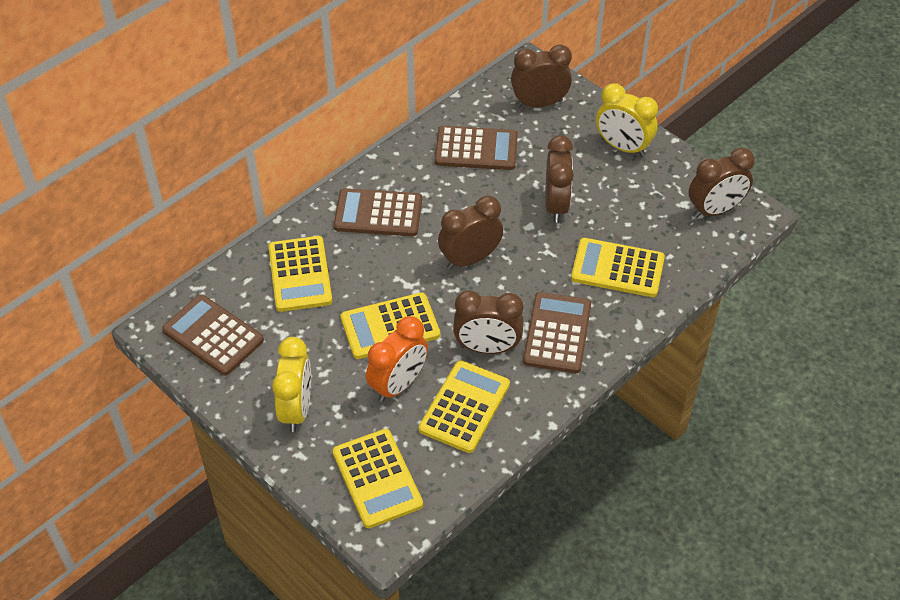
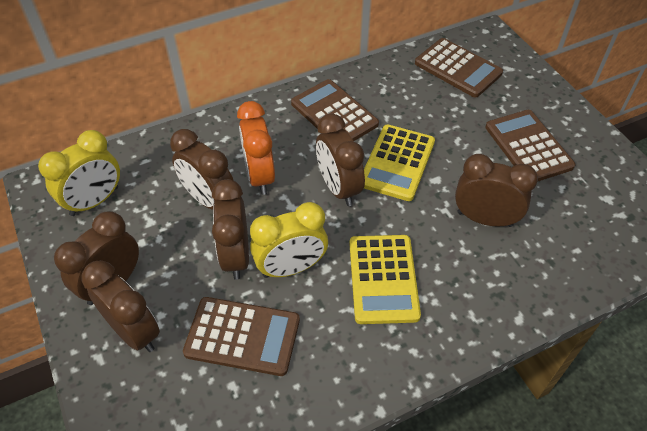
brown clock: [438,196,503,269] [453,291,523,354] [511,44,572,107] [545,135,574,223] [689,148,755,218] = 5 -> [54,211,139,305] [81,260,160,352] [170,129,234,210] [212,179,249,280] [316,114,365,206] [455,154,538,227] = 6
yellow calculator: [269,236,332,312] [333,429,423,528] [341,292,440,359] [419,360,510,453] [571,238,665,297] = 5 -> [350,235,421,324] [364,124,435,201] = 2

